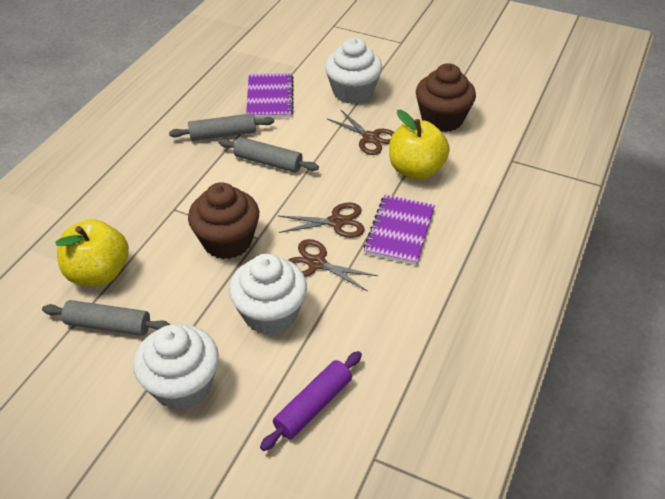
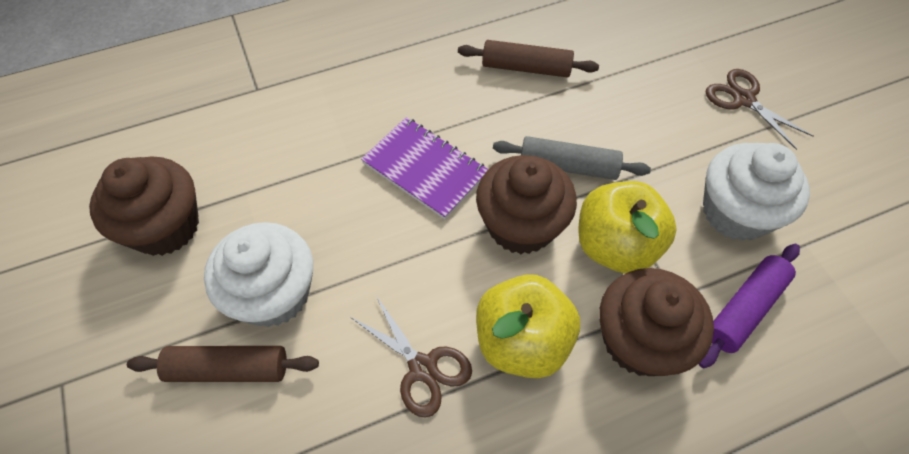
brown cupcake: [188,182,259,259] [416,63,476,132] = 2 -> [89,156,199,256] [476,155,577,254] [599,268,714,376] = 3
brown rolling pin: none = 0 -> [127,346,319,382] [458,40,599,77] = 2
brown scissors: [279,202,365,238] [288,239,378,292] [328,110,394,155] = 3 -> [350,296,472,418] [706,69,814,150] = 2
grey rolling pin: [42,300,171,336] [169,113,274,141] [219,137,319,172] = 3 -> [493,136,651,180] = 1
purple notebook: [246,73,294,118] [363,195,435,265] = 2 -> [361,117,488,219] = 1
white cupcake: [133,324,219,410] [229,254,307,335] [325,37,382,104] = 3 -> [204,222,313,327] [703,143,810,241] = 2

